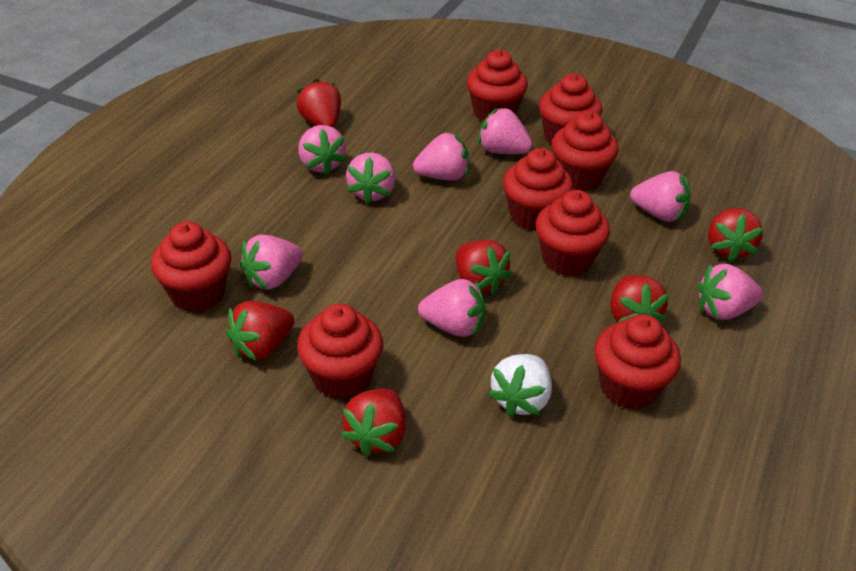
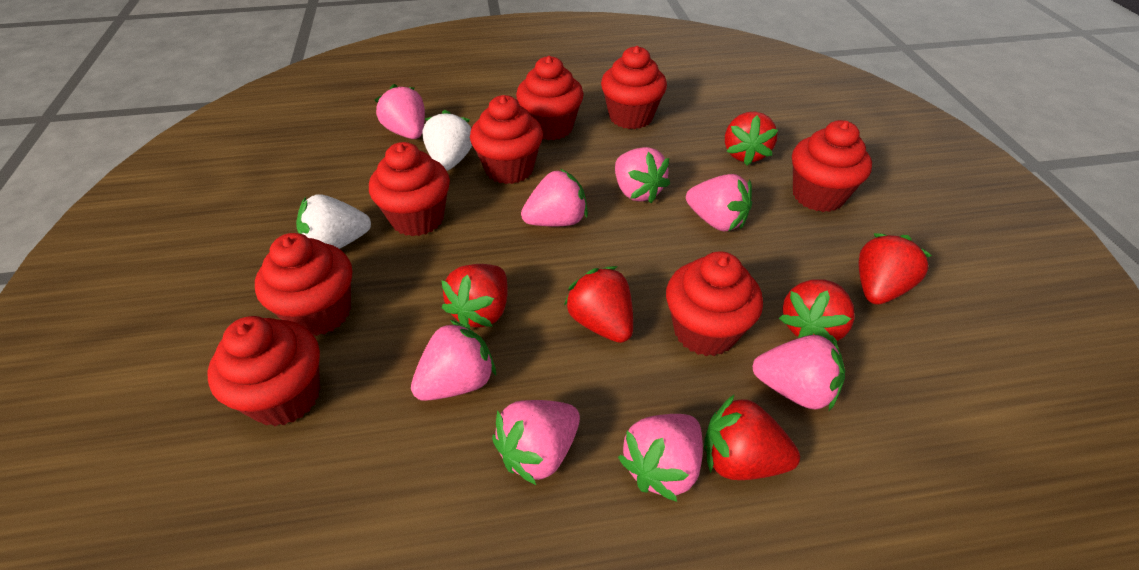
white strawberry: [488,354,552,417] = 1 -> [296,194,371,249] [422,110,472,171] = 2

